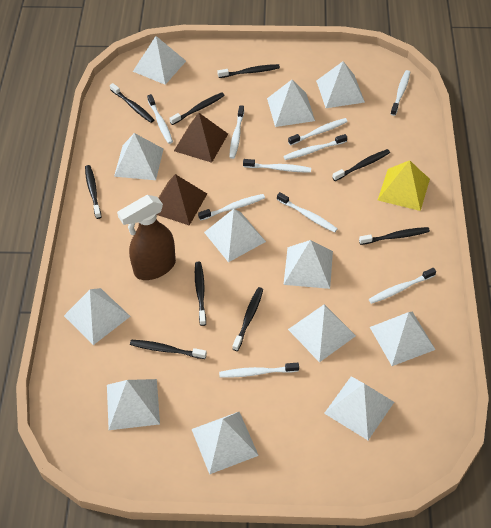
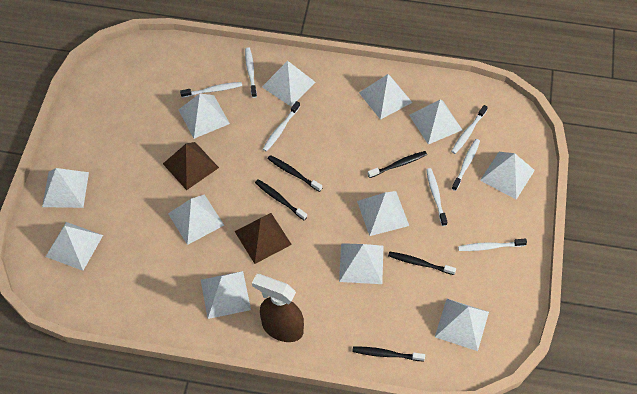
black toothbrush: [85,165,101,219] [110,83,154,123] [130,340,207,359] [169,92,225,125] [195,262,206,326] [217,64,280,78] [233,287,263,351] [332,149,390,181] [359,227,430,245] = 9 -> [255,179,307,220] [268,155,322,192] [352,346,425,361] [368,151,427,178] [388,251,456,275] = 5
white toothbrush: [147,94,173,144] [198,194,265,221] [219,363,299,378] [229,105,244,159] [243,159,311,172] [277,192,337,233] [284,134,347,160] [288,118,348,146] [369,268,436,304] [391,70,410,116] = 10 -> [180,82,242,98] [245,47,257,98] [263,101,300,152] [426,168,447,226] [451,105,488,154] [452,139,480,191] [458,238,527,251] = 7
yellow pyramid: [378,160,430,211] = 1 -> none = 0

